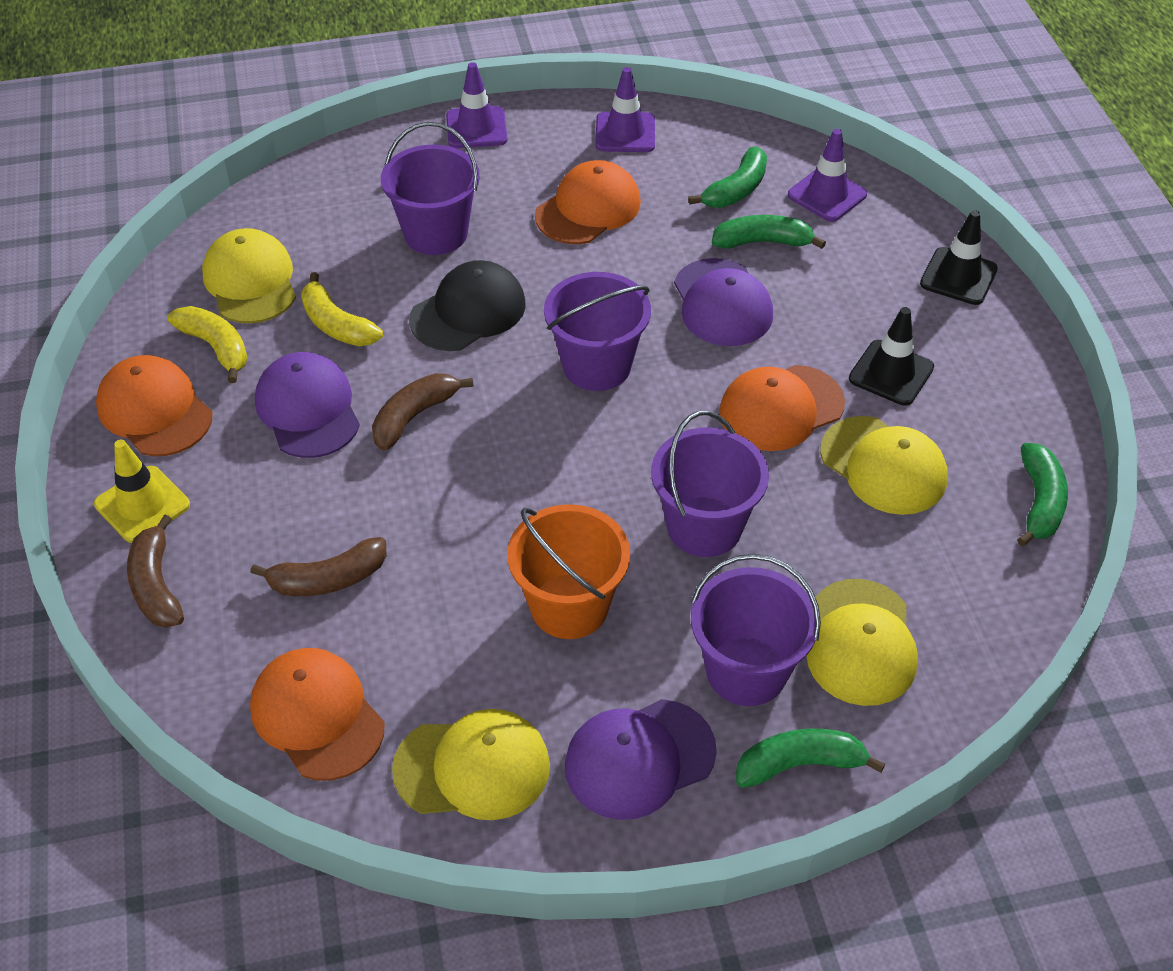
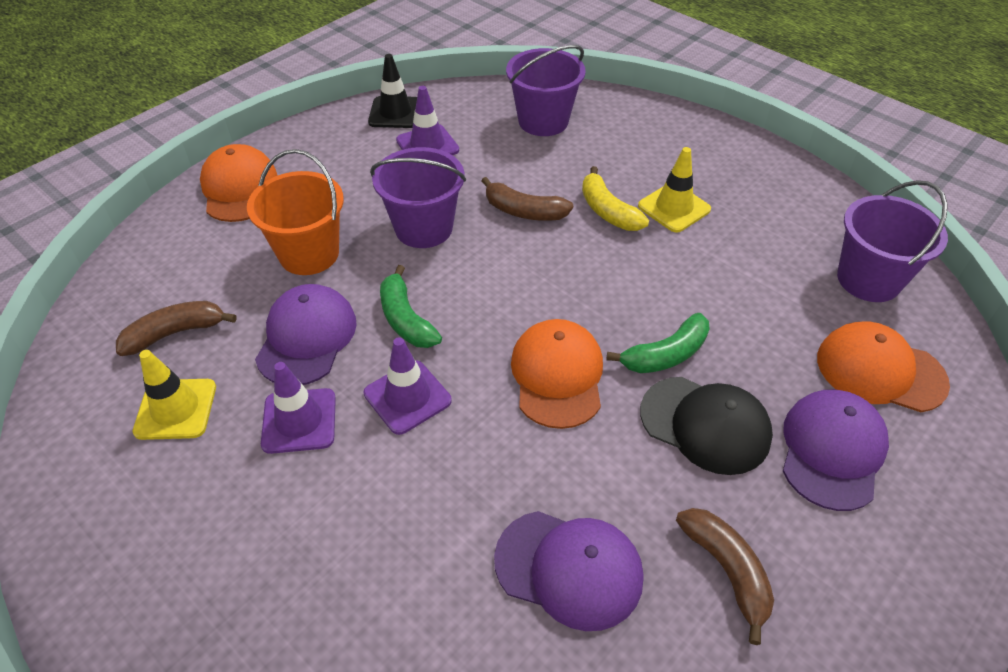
black traffic cone: [849,307,934,406] [920,210,998,305] = 2 -> [368,54,417,128] = 1
green banana: [688,147,767,208] [712,215,826,249] [736,729,885,788] [1017,443,1068,547] = 4 -> [380,265,442,348] [606,313,709,373] = 2
orange cap: [96,355,213,456] [250,648,385,781] [535,160,641,244] [719,365,845,451] = 4 -> [200,144,278,222] [511,319,603,429] [817,322,950,412] = 3
purple bucket: [381,122,480,255] [544,272,651,391] [651,411,769,557] [691,554,821,706] = 4 -> [370,147,466,248] [506,45,586,136] [837,180,948,302] = 3
yellow banana: [167,306,248,383] [301,272,383,346] = 2 -> [582,166,649,231] = 1
yellow cap: [202,228,296,323] [392,709,550,820] [806,579,918,706] [820,416,947,515] = 4 -> none = 0
yellow traffic cone: [94,440,190,543] = 1 -> [132,350,216,440] [638,147,711,233] = 2

